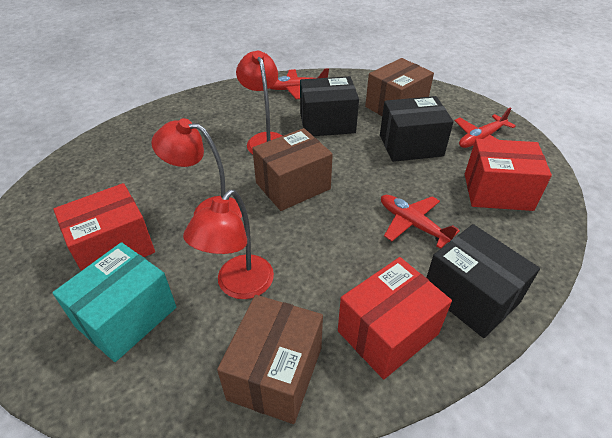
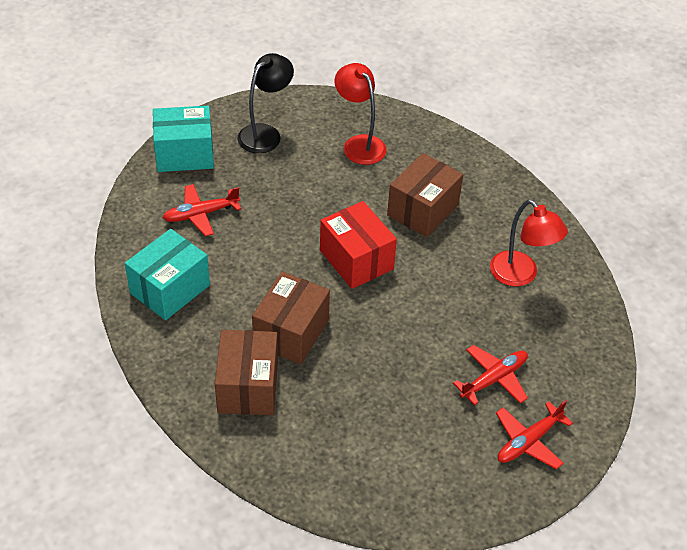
black box: [300,76,359,136] [380,96,454,162] [426,224,540,338] = 3 -> none = 0
black lamp: none = 0 -> [237,53,294,153] = 1
red box: [53,183,155,271] [338,257,452,380] [465,139,552,211] = 3 -> [320,201,397,289] = 1
red lamp: [151,118,242,218] [183,190,274,299] [236,51,283,154] = 3 -> [334,63,387,165] [490,199,568,286] = 2
turquoise box: [52,242,176,362] = 1 -> [125,229,210,320] [153,106,214,172] = 2

